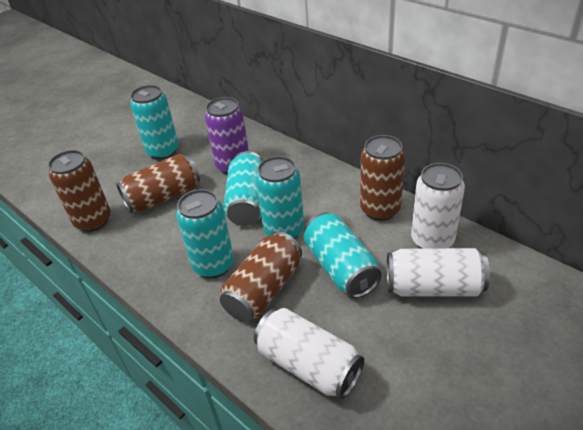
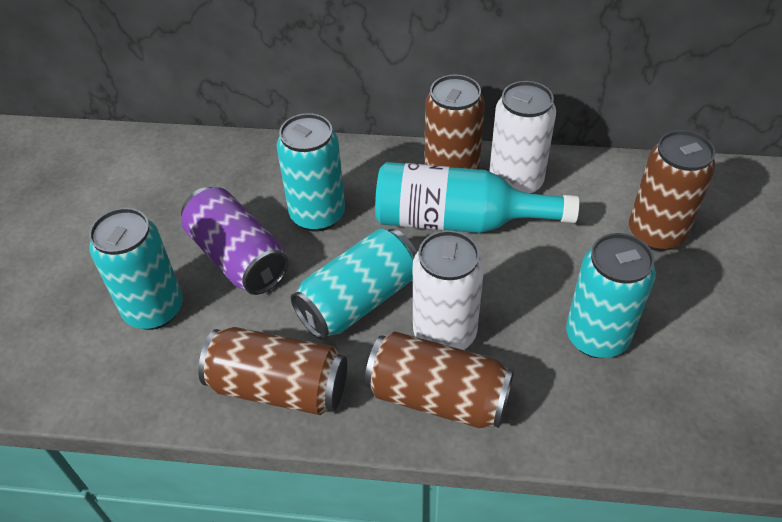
turquoise bottle: none = 0 -> [375,162,580,233] = 1
turquoise can: [130,85,179,160] [176,189,234,278] [223,151,263,226] [255,156,304,239] [304,213,382,298] = 5 -> [89,208,183,330] [277,113,345,232] [291,229,417,340] [566,233,656,358] = 4
white can: [254,308,364,399] [387,248,490,297] [411,163,465,249] = 3 -> [413,230,484,350] [489,81,556,194] = 2

